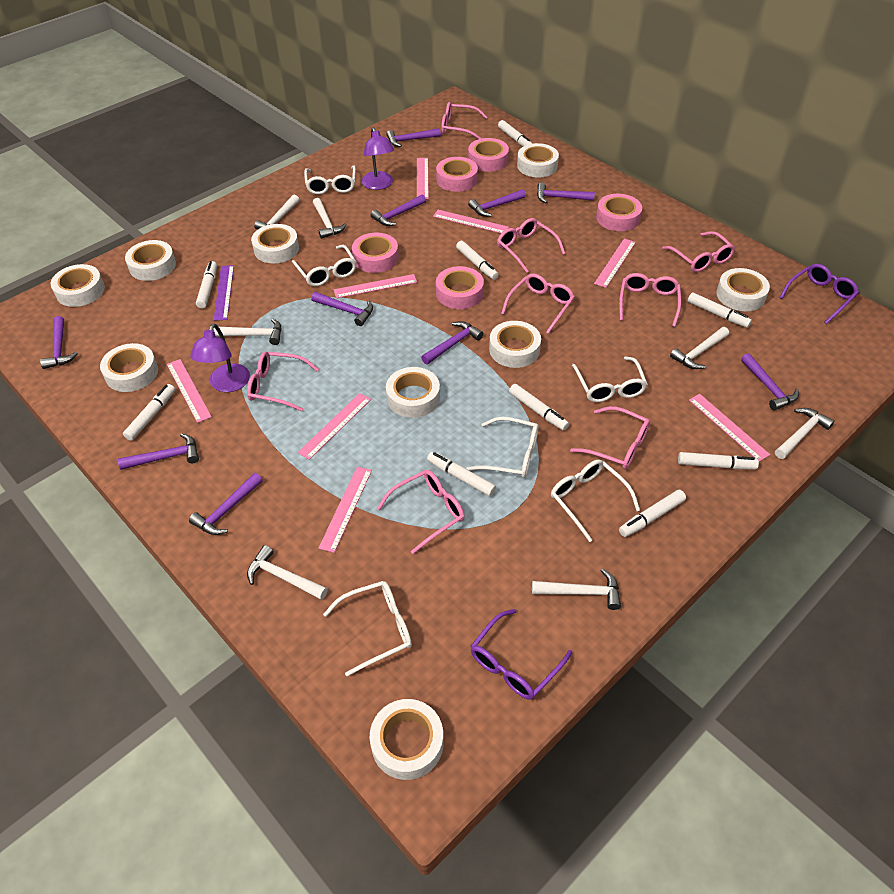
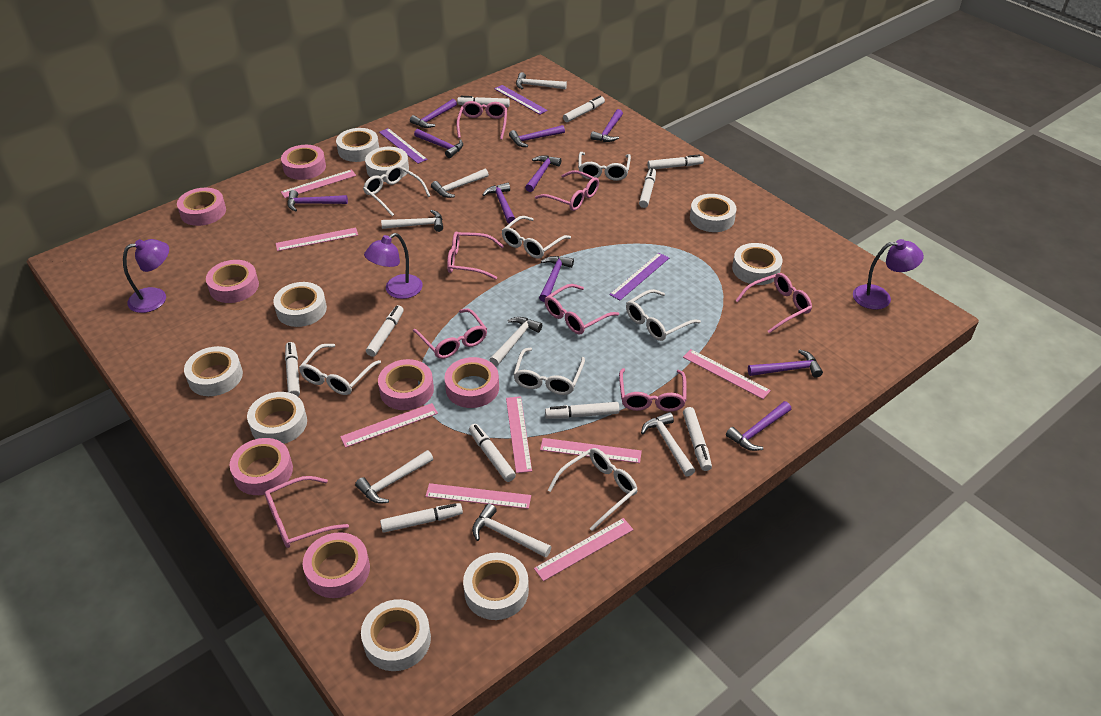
pink tape: [352,233,399,273] [436,157,478,192] [436,266,484,309] [468,138,509,172] [596,194,642,231] = 5 -> [177,188,226,226] [206,260,259,303] [230,438,293,495] [281,145,326,180] [303,532,370,598] [378,359,434,410] [444,357,499,408] = 7
purple glasses: [471,609,572,700] [779,264,859,324] = 2 -> none = 0
purple lamp: [190,323,250,392] [361,127,394,190] = 2 -> [123,239,169,313] [364,233,423,299] [853,239,924,310] = 3
purple ruler: [214,265,234,321] = 1 -> [379,128,427,164] [494,85,548,115] [609,253,669,300] = 3
white glasses: [292,245,356,286] [304,165,356,194] [323,581,412,676] [466,416,539,478] [551,459,640,542] [572,356,647,402] = 6 -> [299,344,381,395] [363,165,430,216] [502,216,571,259] [513,348,585,395] [548,448,638,531] [578,152,631,181] [626,289,701,341] = 7
white marker: [123,384,175,441] [196,261,217,308] [427,452,496,496] [456,241,499,280] [498,120,533,146] [509,384,569,431] [619,490,686,537] [678,452,759,469] [688,293,752,328] = 9 -> [285,342,300,396] [366,305,404,357] [380,503,463,533] [457,96,510,107] [469,424,516,482] [545,402,620,419] [563,96,605,122] [639,168,656,208] [647,154,704,169] [683,407,712,471] = 10

